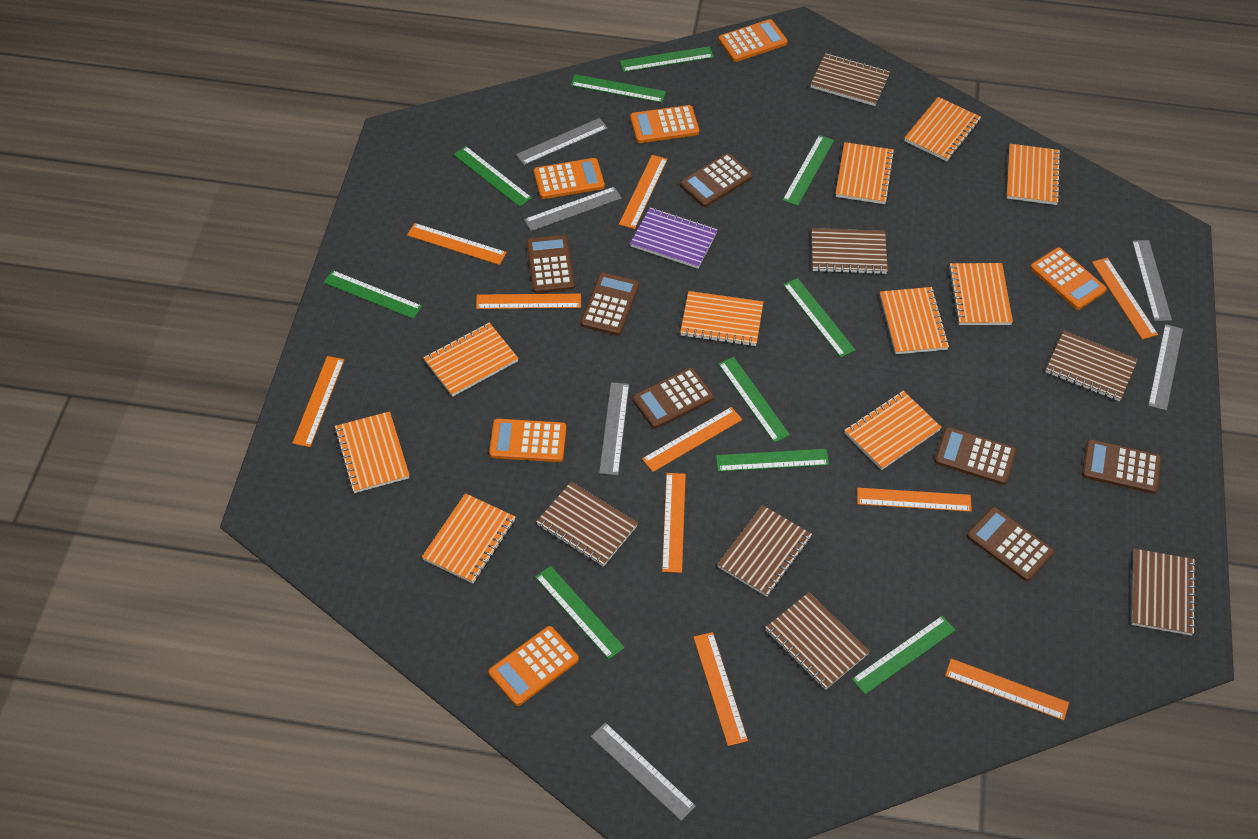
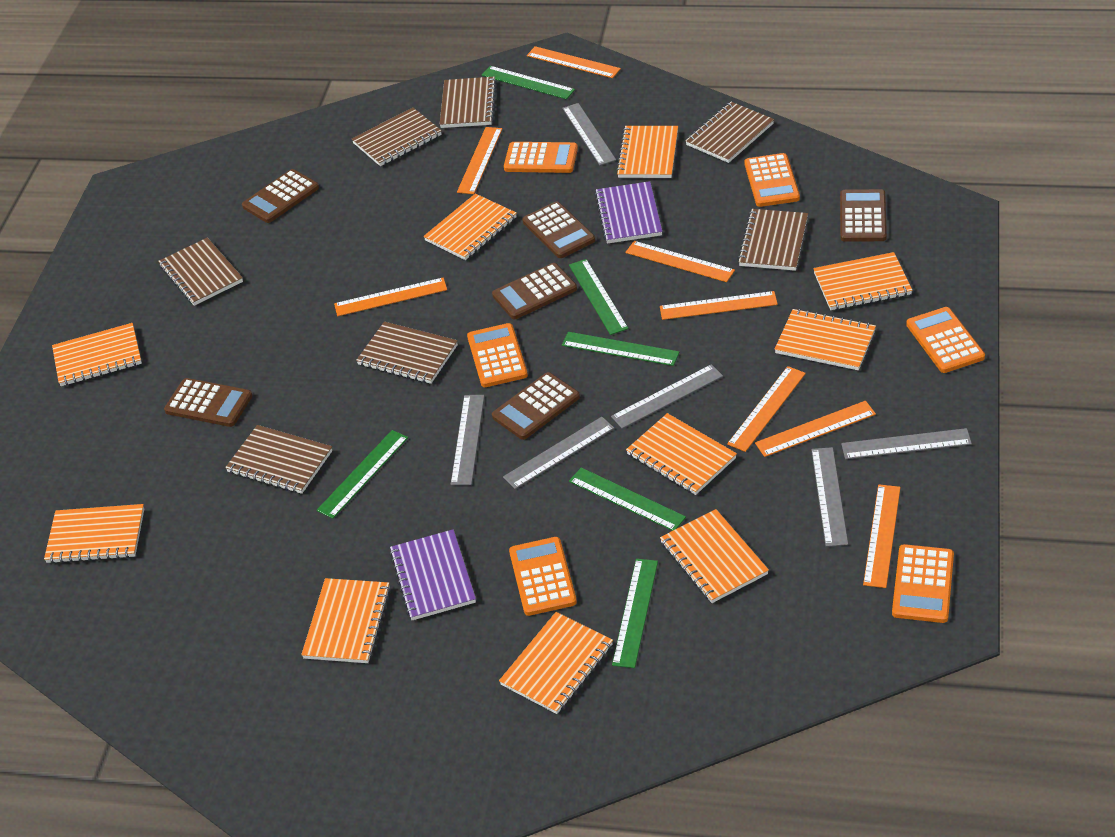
brown calculator: [526,235,575,293] [581,272,639,335] [632,368,714,429] [680,153,753,207] [935,427,1017,485] [967,507,1054,581] [1082,439,1161,494] = 7 -> [164,378,252,427] [242,169,319,223] [492,263,577,319] [492,372,580,440] [522,201,596,258] [840,189,887,242] = 6
green ruler: [323,270,422,319] [453,146,532,207] [535,566,625,659] [571,74,666,103] [620,46,714,72] [716,449,829,472] [718,357,790,443] [782,135,834,206] [783,278,856,358] [852,616,956,694] = 10 -> [317,430,408,519] [482,66,575,99] [562,332,680,366] [569,259,629,335] [569,468,686,531] [612,559,658,668] = 6
orange ruler: [292,356,345,447] [407,223,507,265] [476,294,581,309] [619,155,668,229] [642,407,742,472] [662,473,686,573] [693,632,748,746] [857,488,972,512] [945,659,1069,721] [1092,258,1158,340] = 10 -> [334,277,447,316] [457,127,502,194] [527,46,621,78] [625,241,735,282] [660,291,778,320] [727,366,806,452] [755,401,876,457] [863,484,900,588] = 8
purple notebook: [630,208,718,269] = 1 -> [389,529,476,620] [595,181,662,244] = 2

